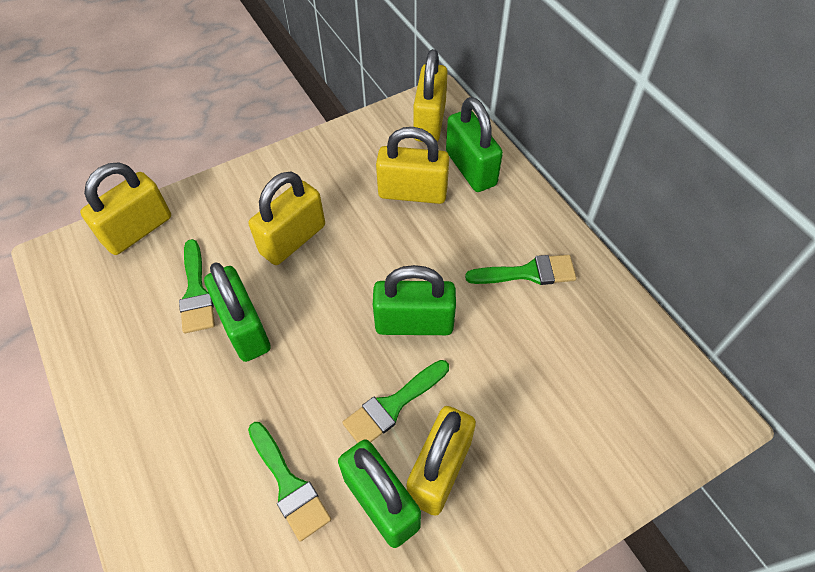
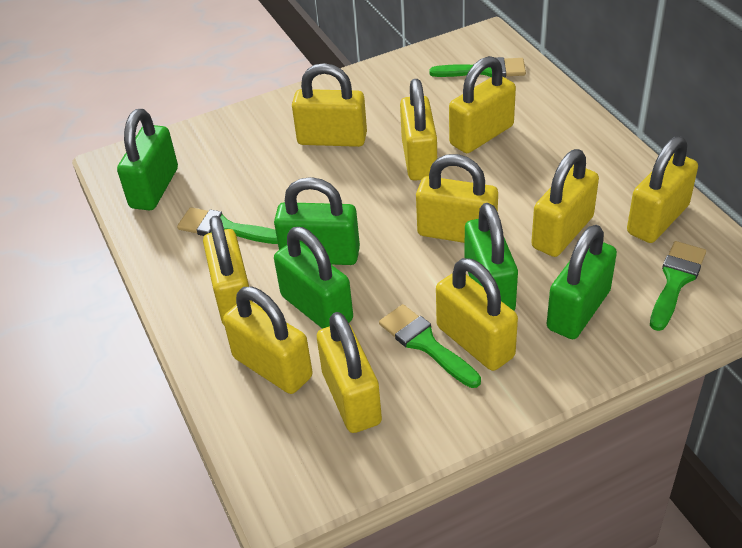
green padlock: [204,262,271,362] [338,440,421,548] [373,265,456,335] [446,97,503,192] = 4 -> [117,109,178,210] [274,177,360,265] [274,227,353,329] [464,203,518,311] [547,225,617,339] = 5
yellow padlock: [80,162,171,255] [249,172,325,265] [376,127,449,204] [407,406,476,516] [413,49,447,142] = 5 -> [203,216,251,325] [223,287,313,394] [292,63,367,147] [317,312,382,433] [400,79,437,181] [416,154,498,243] [436,258,518,371] [449,56,516,153] [531,149,599,257] [627,136,698,243] = 10

